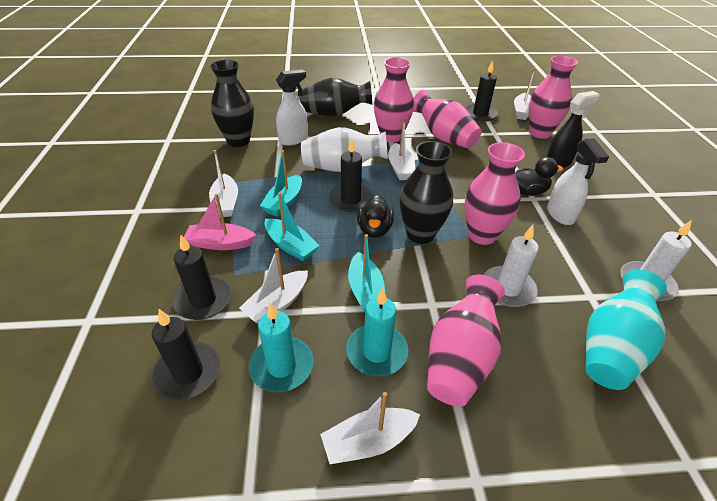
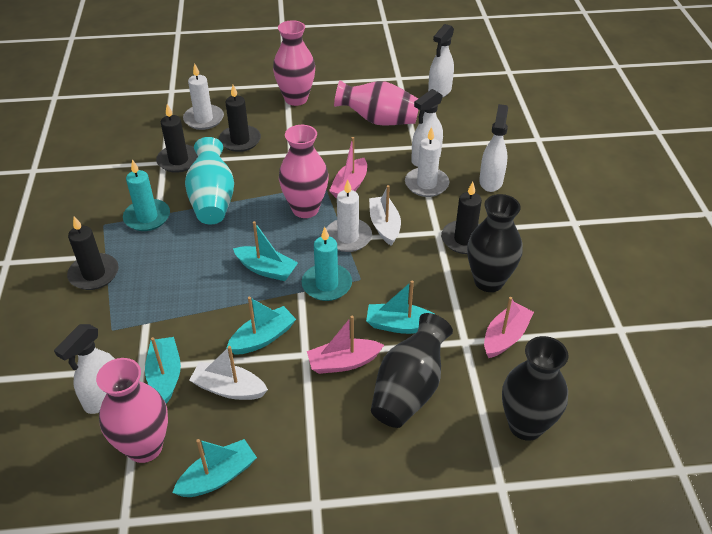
black duck: [357,195,394,238] [515,157,563,196] = 2 -> none = 0
black spray bottle: [547,91,600,168] = 1 -> none = 0
pink boat: [184,194,256,250] = 1 -> [307,316,384,374] [329,137,367,198] [484,297,534,358] = 3
pink vase: [374,57,414,142] [413,90,482,148] [427,275,505,407] [465,142,525,245] [529,56,578,139] = 5 -> [96,358,168,463] [273,20,315,106] [279,125,329,218] [334,80,419,126] = 4
turquoise boat: [260,150,302,216] [264,192,320,261] [348,234,385,313] = 3 -> [145,337,181,404] [172,439,257,497] [226,297,296,354] [233,221,298,281] [366,281,436,334] = 5
white boat: [209,150,238,217] [239,248,308,323] [320,392,420,464] [388,119,415,180] [514,68,535,120] = 5 -> [189,346,268,400] [369,185,401,246] = 2
white candle: [484,225,539,307] [620,220,692,301] = 2 -> [183,63,224,130] [326,180,372,252] [405,127,449,197] = 3
white spray bottle: [276,70,308,146] [547,138,609,225] = 2 -> [54,324,115,414] [411,89,443,167] [428,24,454,98] [479,104,508,192] = 4
white vase: [301,127,388,172] = 1 -> none = 0

